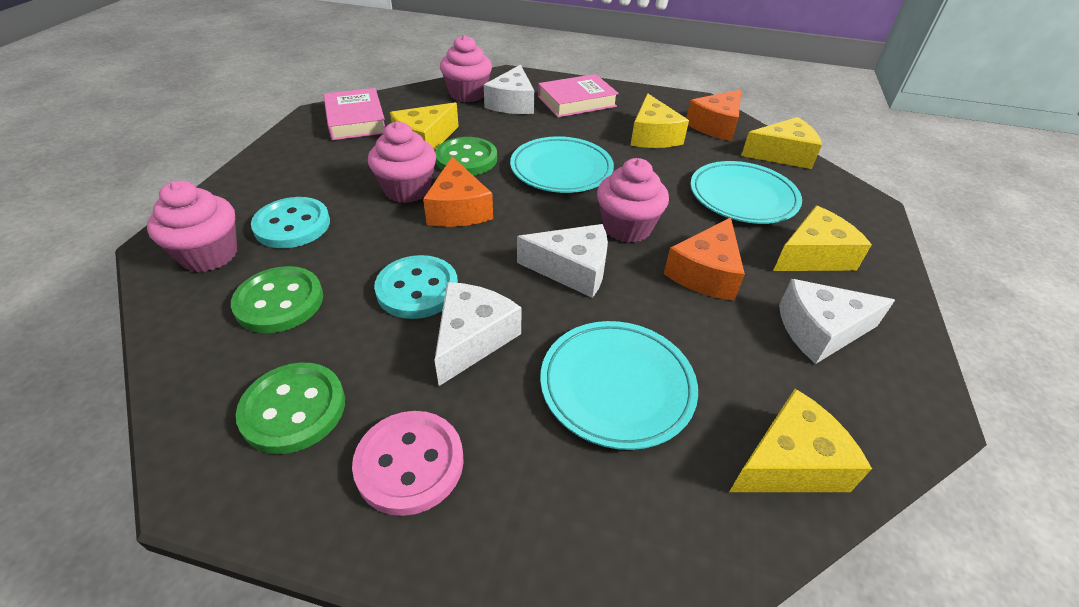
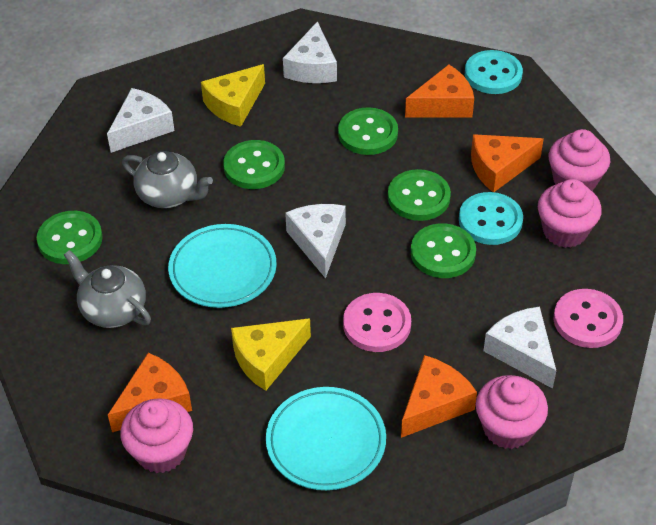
green button: [231,266,323,333] [236,363,345,454] [435,137,497,175] = 3 -> [37,211,103,264] [223,140,285,189] [338,107,398,155] [388,169,451,221] [411,223,476,278] = 5
grey teapot: none = 0 -> [64,250,151,328] [122,151,213,208] = 2
orange cheese: [423,157,493,227] [664,217,745,301] [686,90,741,141] = 3 -> [108,353,192,432] [401,355,477,438] [405,64,474,118] [471,134,544,192] = 4
pink book: [323,88,385,140] [538,74,619,117] = 2 -> none = 0
pink button: [352,411,464,516] = 1 -> [343,293,411,352] [553,289,623,348] = 2
turquoise plate: [510,136,614,193] [540,321,698,450] [690,161,802,224] = 3 -> [168,224,277,308] [266,387,386,490] = 2
yellow cheese: [390,102,459,151] [630,93,689,148] [729,389,872,492] [741,117,822,169] [773,206,872,271] = 5 -> [201,64,265,127] [231,318,311,391] = 2

